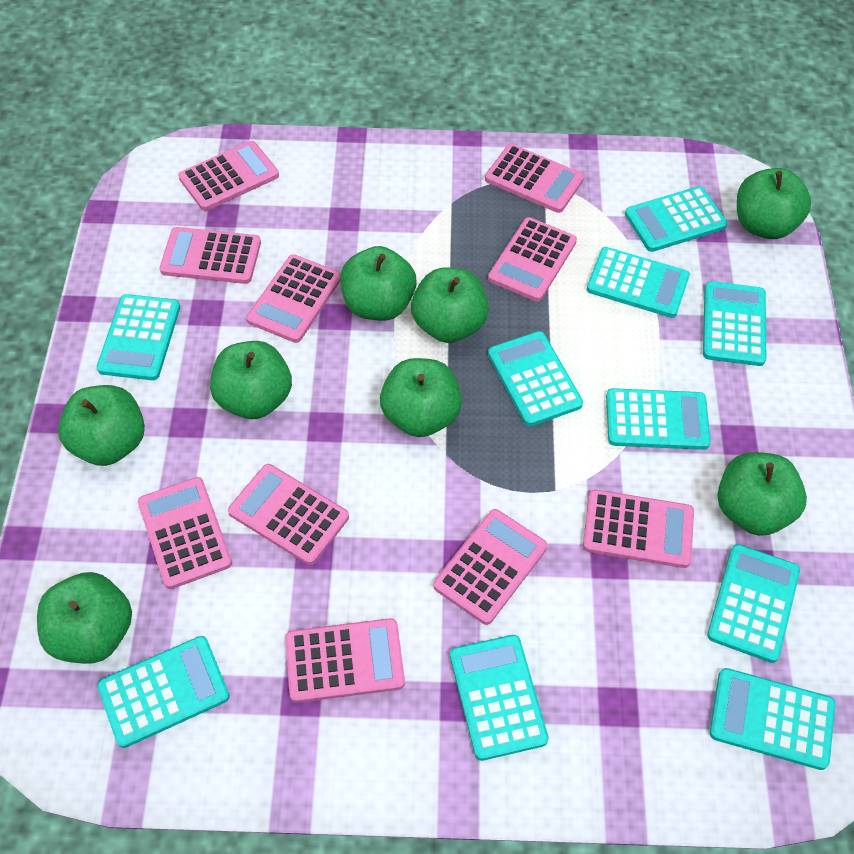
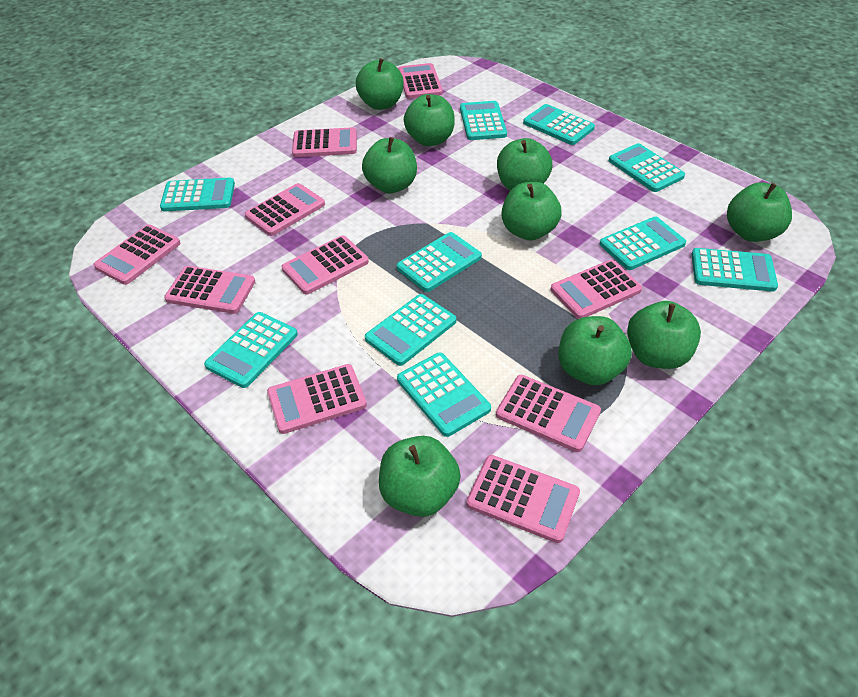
green apple: [37,572,132,664] [58,385,145,466] [210,341,292,419] [340,246,416,321] [380,358,462,437] [411,267,489,343] [718,452,807,536] [737,168,811,239] = 8 -> [356,58,403,110] [362,137,417,193] [379,436,461,517] [404,94,455,146] [497,138,552,191] [502,182,562,240] [559,316,632,386] [627,301,701,369] [727,182,792,242] = 9

